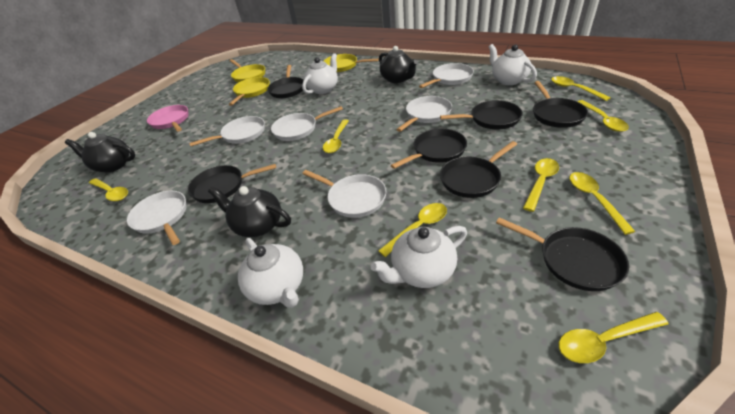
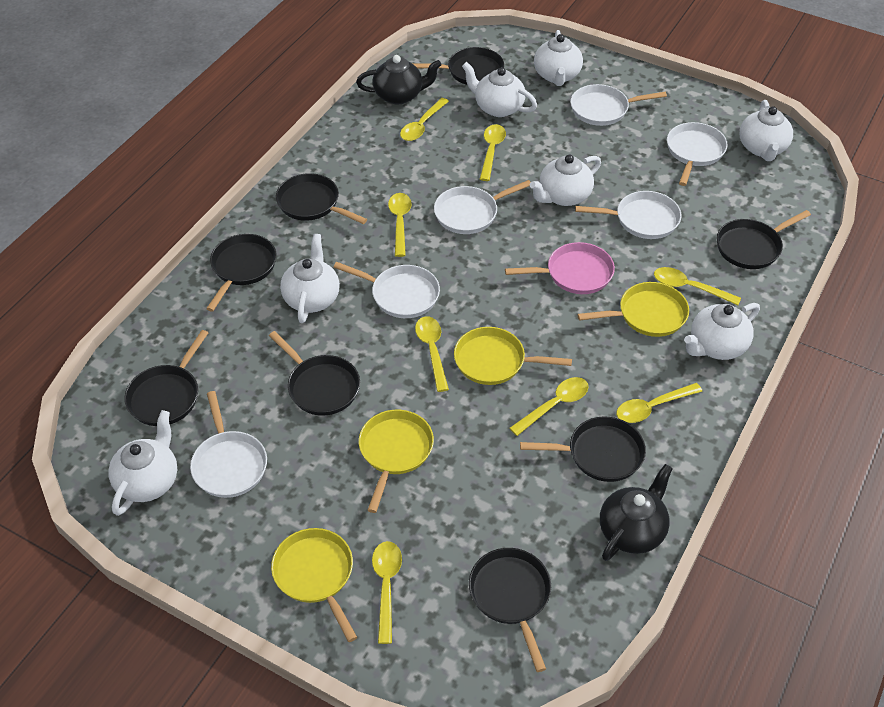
black pan: [188,164,276,203] [267,65,304,98] [391,129,467,169] [440,100,523,129] [440,141,517,198] [496,217,629,291] [533,81,588,128] = 7 -> [124,330,208,426] [206,234,277,312] [269,331,360,416] [276,173,367,224] [412,47,504,85] [469,548,551,672] [520,416,646,482] [717,210,811,269] = 8
black teapot: [65,132,135,173] [208,186,291,237] [379,46,418,83] = 3 -> [356,55,442,104] [600,464,673,561] = 2
white teapot: [238,238,303,308] [302,53,338,94] [371,226,467,288] [489,44,537,85] = 4 -> [108,410,177,516] [280,234,340,323] [462,62,537,117] [530,155,601,206] [534,30,583,86] [684,303,760,360] [740,100,793,161] = 7
yellow pan: [229,77,270,106] [230,59,265,83] [324,54,379,72] = 3 -> [271,528,357,642] [359,410,434,513] [454,327,572,385] [577,282,689,337] = 4

